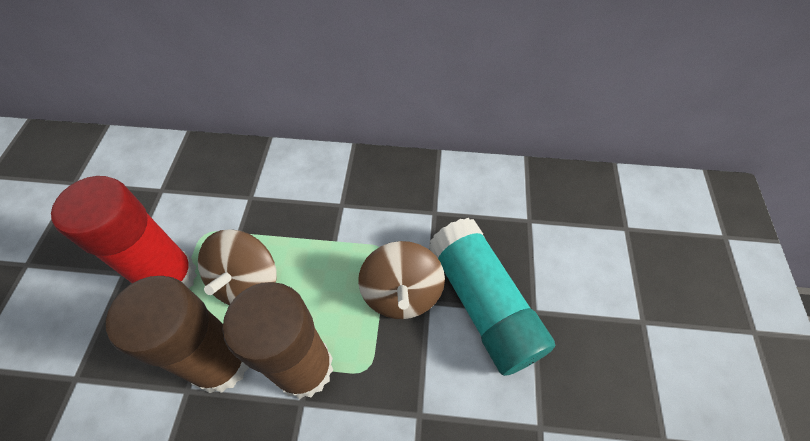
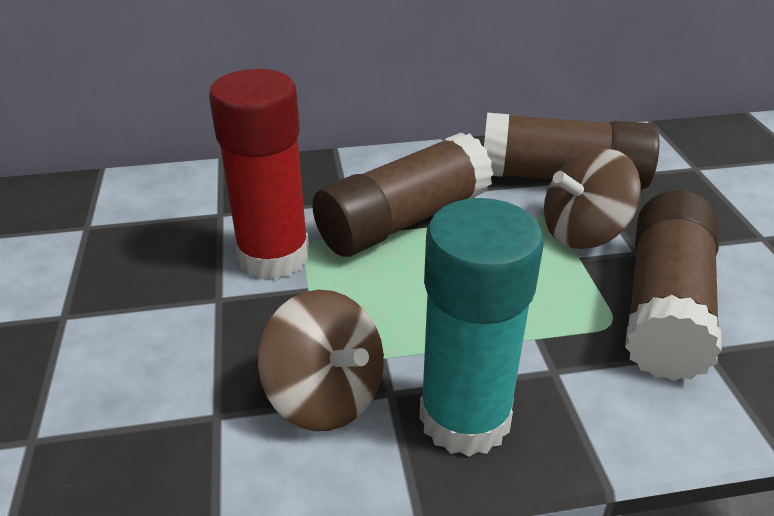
brown glue stick: [106,276,249,393] [222,282,333,399] = 2 -> [312,132,494,257] [484,113,659,189] [625,190,722,381] = 3

